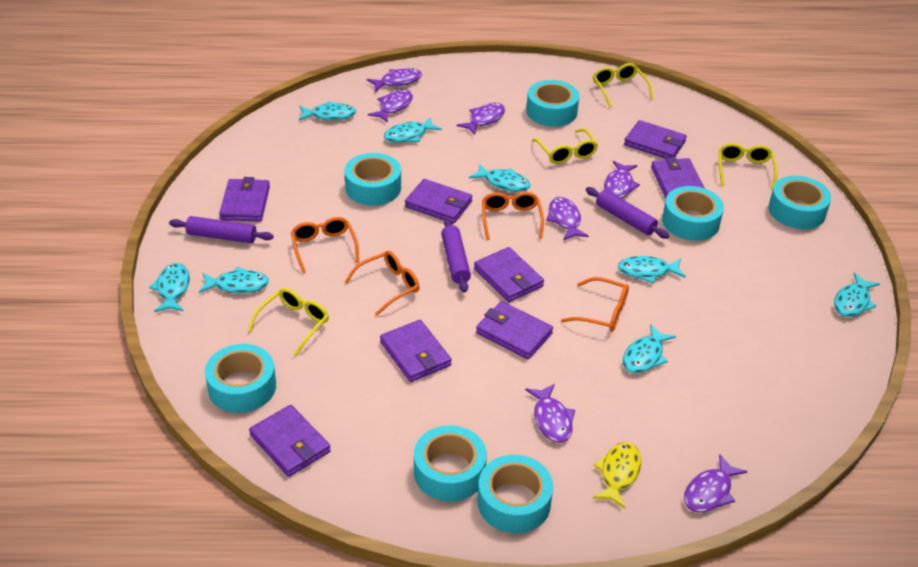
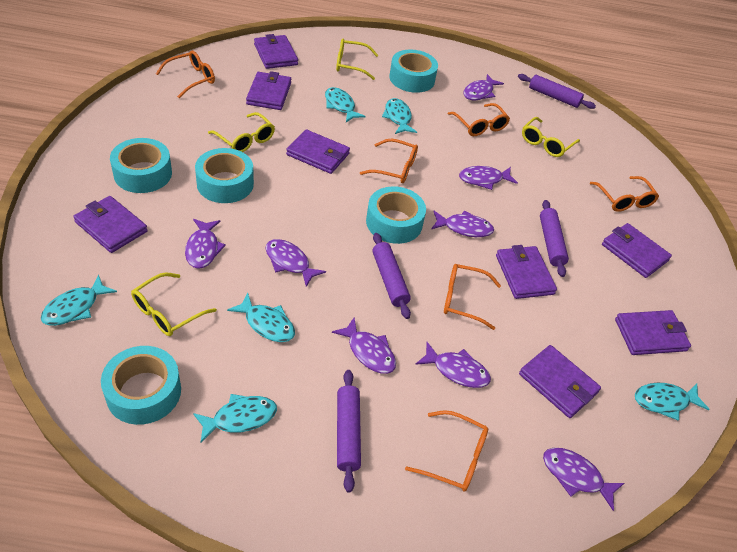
orange glasses: [291,217,359,273] [345,251,419,316] [482,192,544,240] [561,277,629,332] = 4 -> [156,51,215,98] [360,139,418,183] [405,410,488,492] [444,264,501,330] [448,103,510,136] [590,176,659,212] = 6
purple fish: [367,68,422,92] [368,89,413,123] [457,103,505,135] [525,384,575,443] [546,197,589,240] [604,161,640,198] [684,454,748,513] = 7 -> [185,219,226,269] [265,239,326,287] [332,317,396,374] [415,342,491,388] [431,210,494,237] [459,166,518,190] [463,74,504,101] [543,448,624,511] = 8
purple rolling pin: [169,216,273,243] [441,218,471,293] [586,187,669,239] = 3 -> [337,370,361,493] [372,233,411,319] [518,74,596,109] [540,200,569,277] = 4
turquoise fish: [149,263,190,312] [199,267,269,294] [299,101,356,121] [384,117,442,142] [469,164,531,192] [618,256,686,284] [623,324,676,373] [834,273,880,317] = 8 -> [41,274,117,326] [193,394,277,443] [227,293,295,342] [325,87,366,122] [382,98,417,134] [635,383,710,421] = 6
turquoise tape: [205,344,276,413] [344,153,401,206] [414,425,487,502] [478,455,553,533] [526,80,579,127] [662,186,724,241] [768,176,831,229] = 7 -> [101,346,181,425] [110,138,172,193] [195,148,254,203] [366,186,426,244] [390,50,438,93] = 5
yellow fish: [593,442,641,509] = 1 -> none = 0

